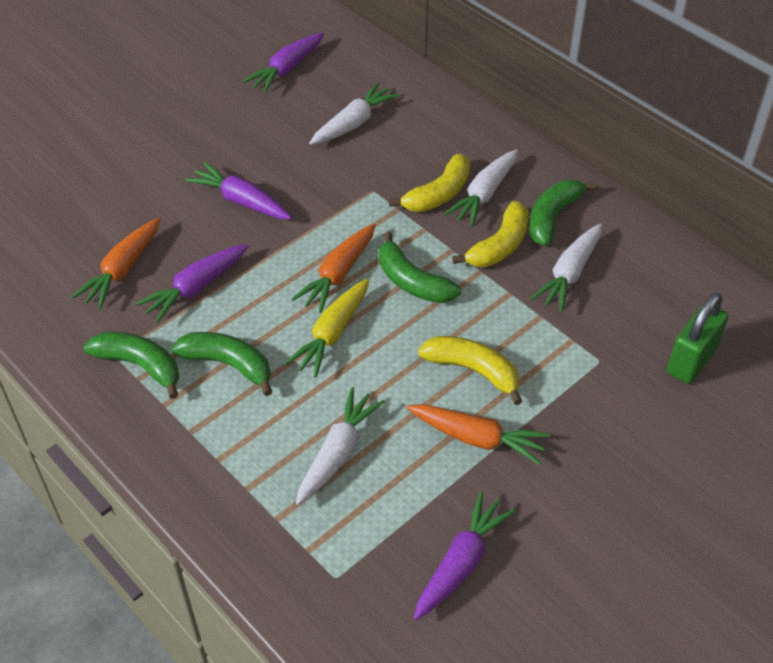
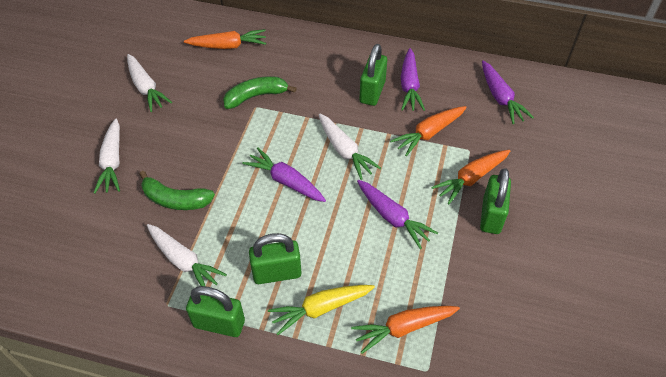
green banana: [84,332,179,399] [171,332,273,396] [379,232,461,303] [529,180,597,246] = 4 -> [139,171,215,210] [223,76,296,109] = 2
green padlock: [667,292,728,384] = 1 -> [186,286,245,337] [249,233,301,284] [359,44,387,106] [480,168,511,234] = 4
orange carrot: [71,218,161,309] [291,224,376,313] [407,404,550,465] = 3 -> [184,29,266,49] [351,306,460,354] [390,106,467,156] [432,150,510,204] = 4
yellow banana: [389,154,470,212] [418,336,522,405] [452,201,529,267] = 3 -> none = 0

